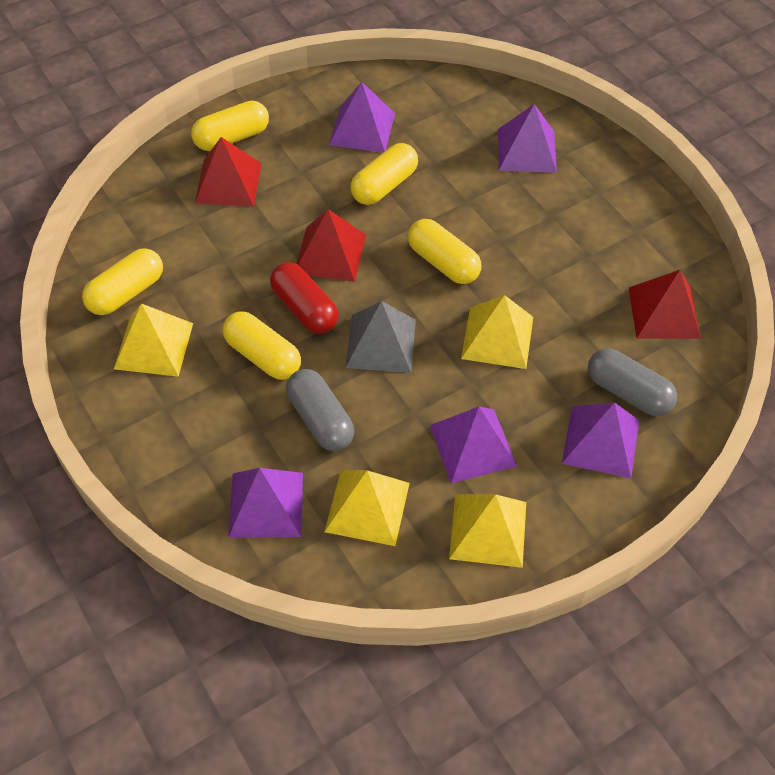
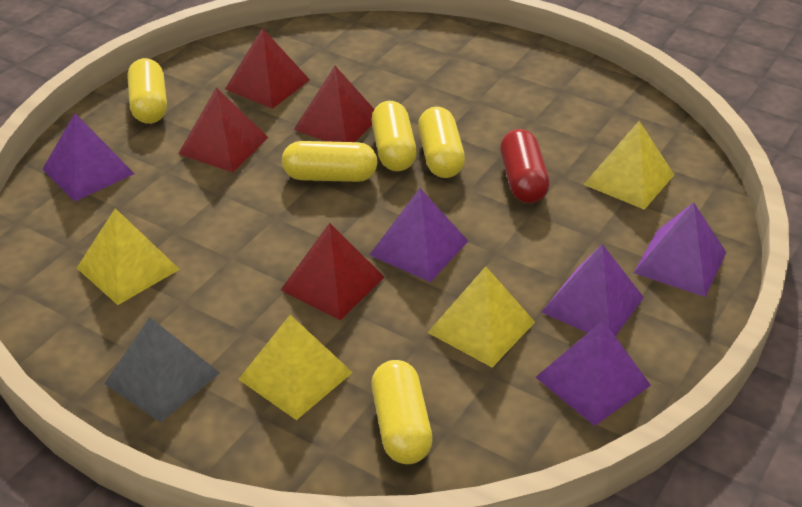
grey capsule: [286,369,354,451] [588,348,677,416] = 2 -> none = 0
red pyramid: [195,137,261,207] [296,209,366,282] [629,270,701,339] = 3 -> [178,87,269,173] [225,28,310,109] [281,223,385,320] [294,66,374,142] = 4

